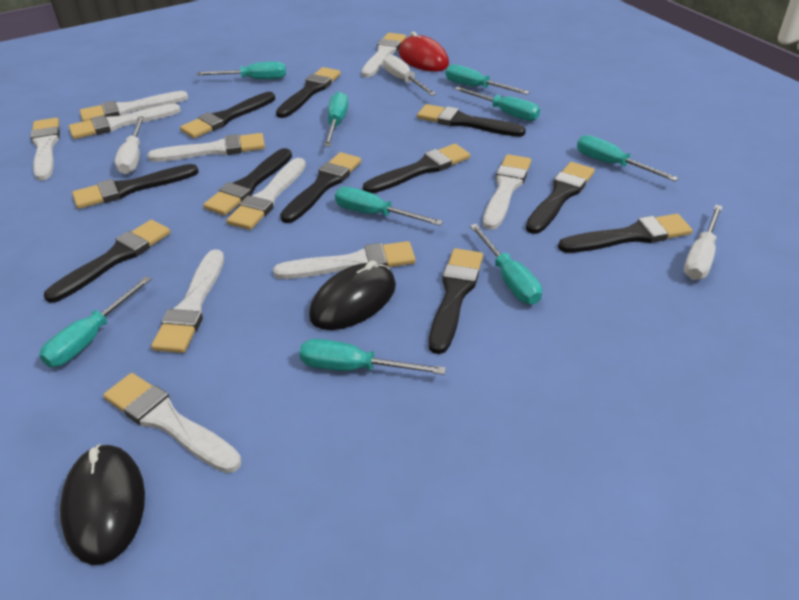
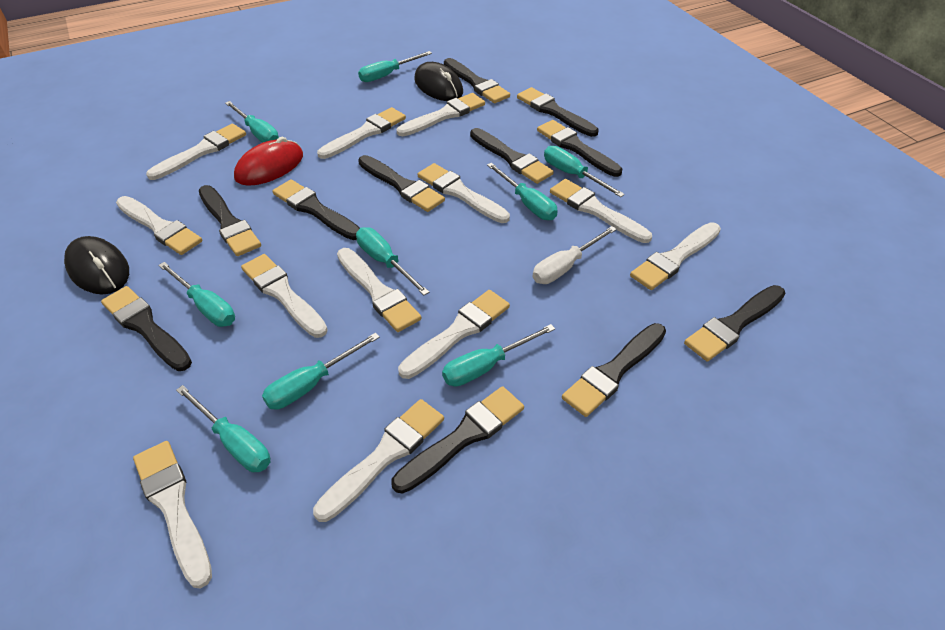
white brush: [30,118,60,181] [69,104,181,139] [80,91,188,121] [103,373,241,473] [148,133,265,162] [151,249,224,353] [226,158,306,230] [273,241,416,279] [361,33,406,78] [483,154,531,230] = 10 -> [116,196,202,255] [133,441,212,588] [146,124,246,180] [241,254,328,338] [313,399,444,522] [317,107,406,159] [337,248,421,332] [397,93,485,136] [398,290,510,379] [418,163,510,223] [550,179,652,243] [630,222,721,290] = 12
white screwdriver: [115,116,144,174] [383,54,436,96] [684,205,723,280] = 3 -> [532,226,617,284] = 1

